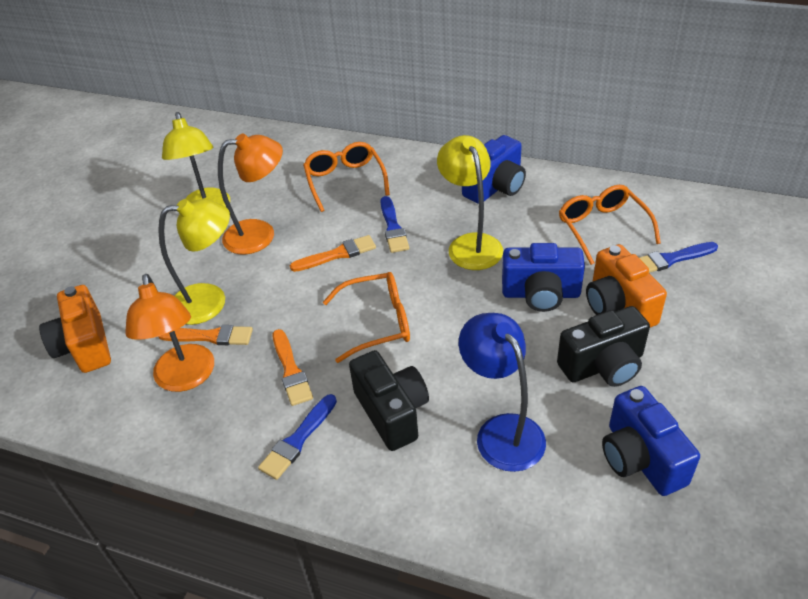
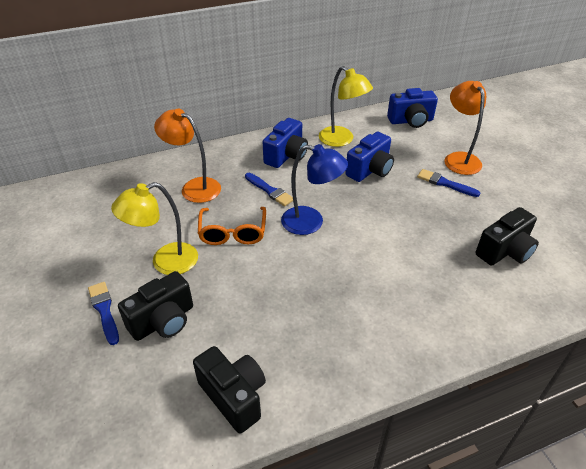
black camera: [349,350,429,451] [557,306,650,387] = 2 -> [118,271,193,341] [193,346,266,434] [476,207,539,265] = 3
orange brush: [158,325,253,345] [273,329,313,406] [290,235,376,272] = 3 -> none = 0
orange camera: [39,285,111,373] [586,244,667,328] = 2 -> none = 0
orange glasses: [303,142,390,212] [323,272,410,363] [559,185,661,265] = 3 -> [198,207,266,245] = 1
yellow lamp: [158,199,230,325] [162,112,230,207] [437,135,503,270] = 3 -> [111,182,198,275] [319,66,373,147] = 2

